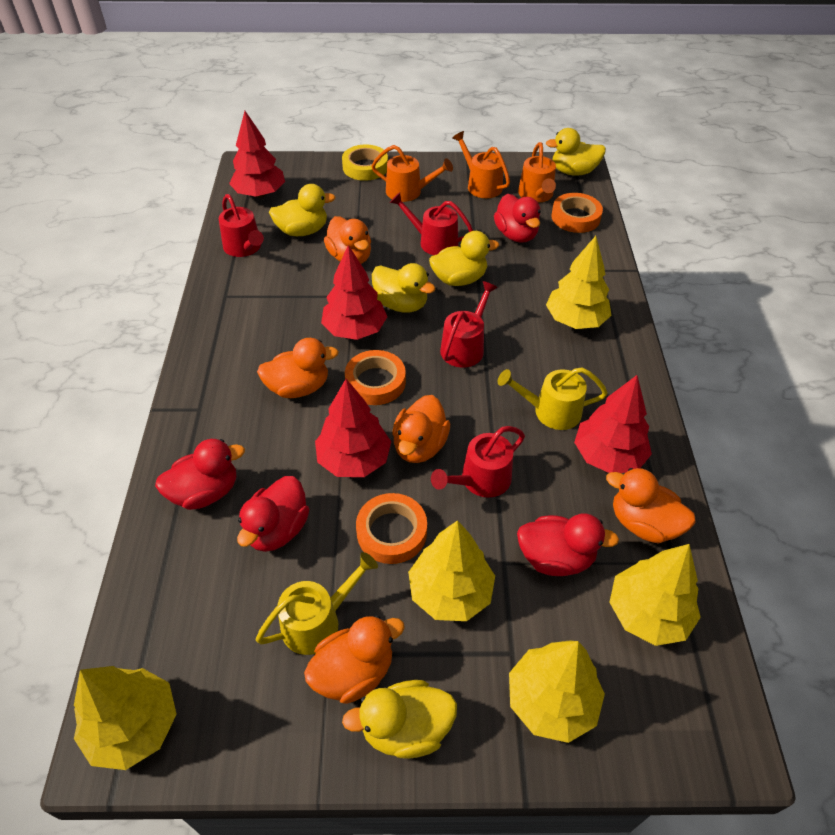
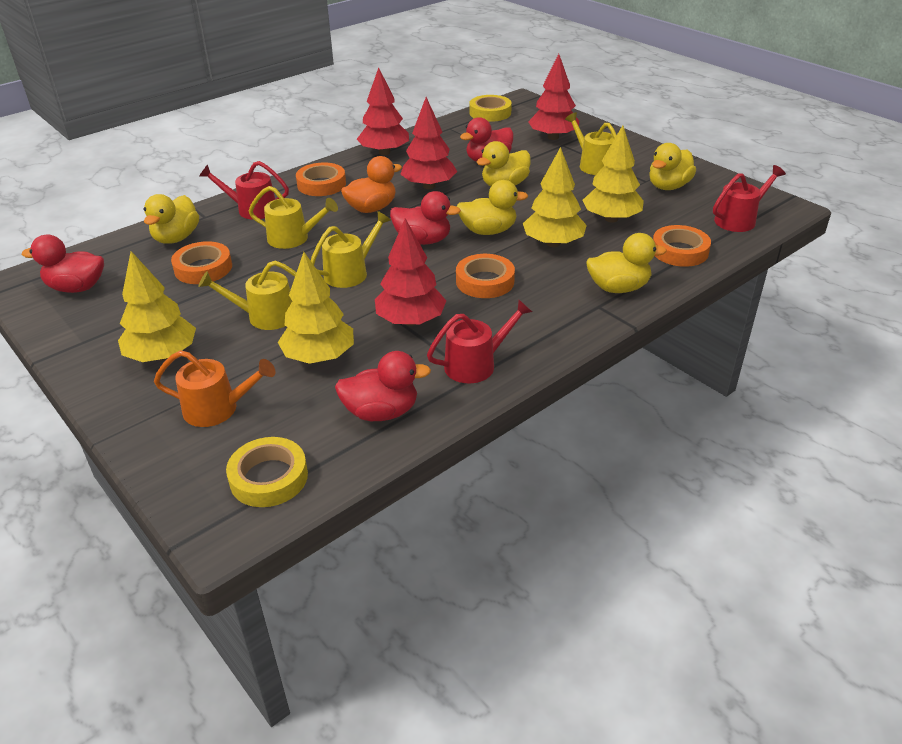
orange duck: [257,338,339,398] [304,615,405,704] [324,216,371,264] [392,395,450,463] [606,468,696,543] = 5 -> [341,156,402,213] = 1
orange tape: [345,350,406,405] [356,493,427,564] [552,193,603,233] = 3 -> [171,241,232,284] [296,163,346,196] [456,254,515,298] [653,225,711,267] = 4
orange watering can: [371,145,453,202] [452,131,510,198] [518,142,556,203] = 3 -> [154,350,276,427] = 1
red watering can: [219,194,264,257] [390,192,473,255] [431,426,525,498] [440,281,498,368] = 4 -> [199,161,289,220] [427,300,532,383] [713,165,786,232] = 3
yellow tape: [342,145,388,181] = 1 -> [226,437,308,507] [469,95,512,122] = 2
yellow tree: [74,666,177,770] [408,520,495,621] [509,640,605,743] [546,236,612,329] [609,544,701,646] = 5 -> [118,251,196,362] [278,252,354,364] [523,147,587,247] [582,126,644,222] = 4
yellow watering can: [256,552,378,655] [498,367,608,430] = 2 -> [198,260,296,330] [249,186,338,249] [311,211,391,288] [565,112,617,175] = 4

